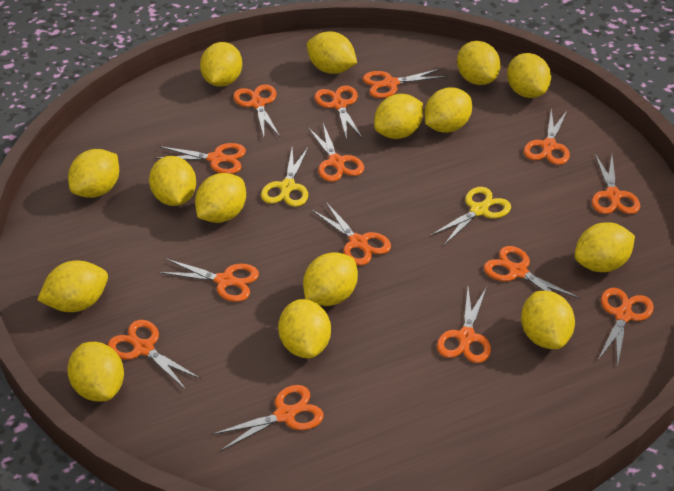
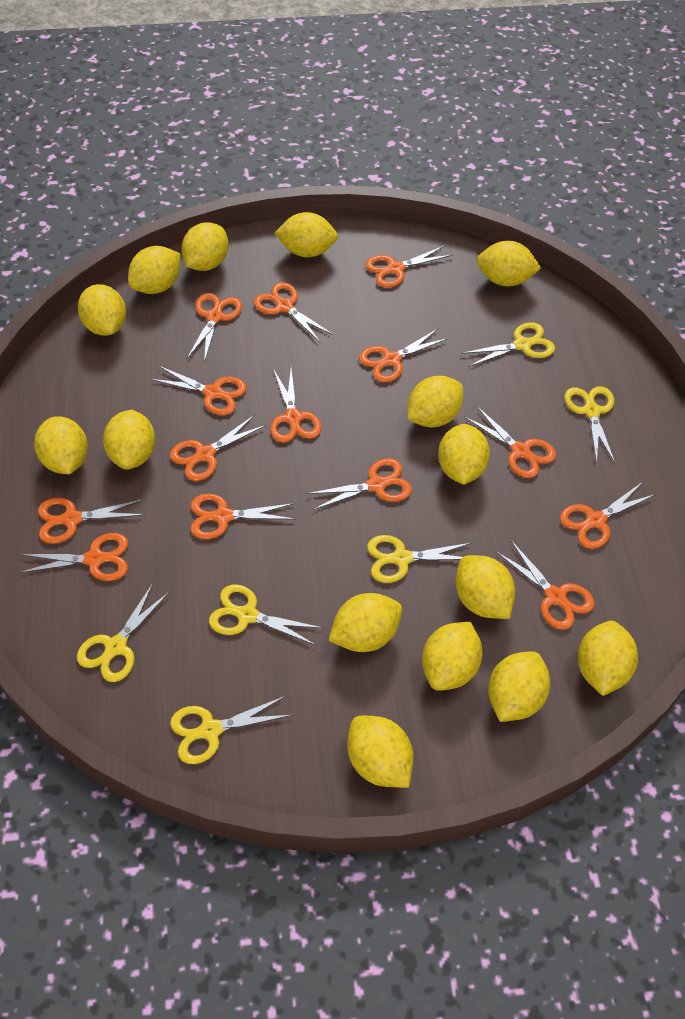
yellow scissors: [261,146,309,207] [430,187,511,246] = 2 -> [77,583,170,682] [170,696,292,764] [209,584,323,645] [367,535,473,583] [461,322,555,367] [564,386,615,464] = 6

